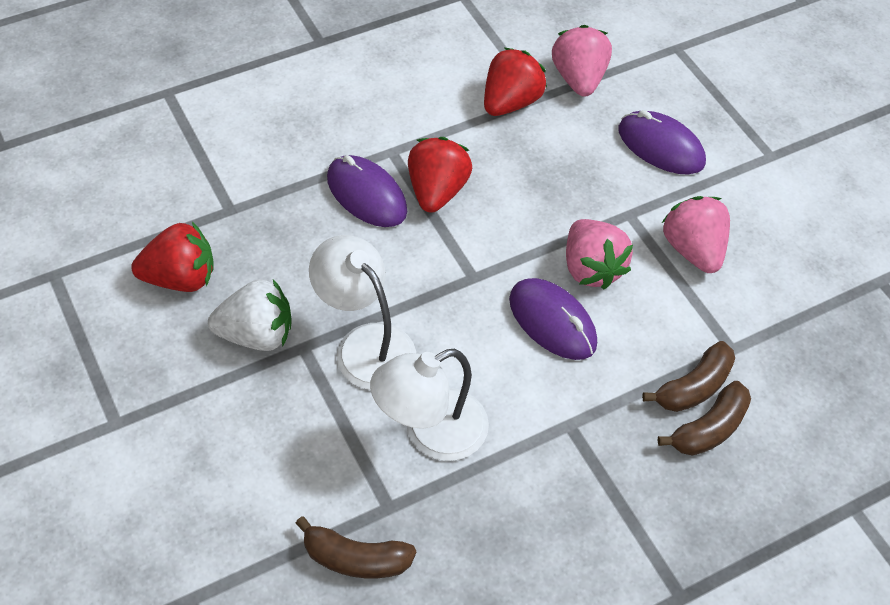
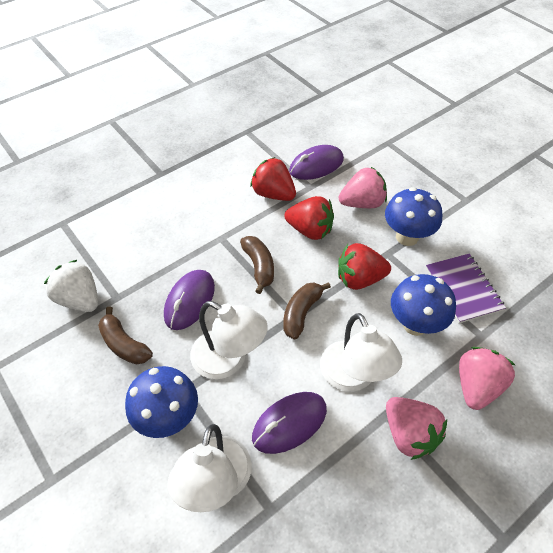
blue mushroom: none = 0 -> [125,366,198,438] [385,187,442,246] [391,274,456,336] = 3
purple notebook: none = 0 -> [426,253,506,324] = 1
white lamp: [309,235,416,390] [370,349,489,461] = 2 -> [168,424,252,512] [190,301,268,379] [320,313,402,391] = 3

